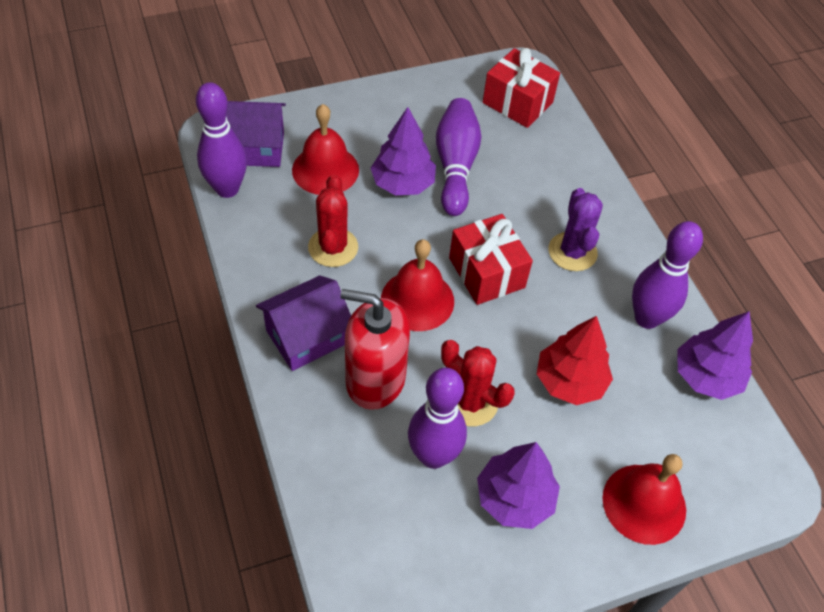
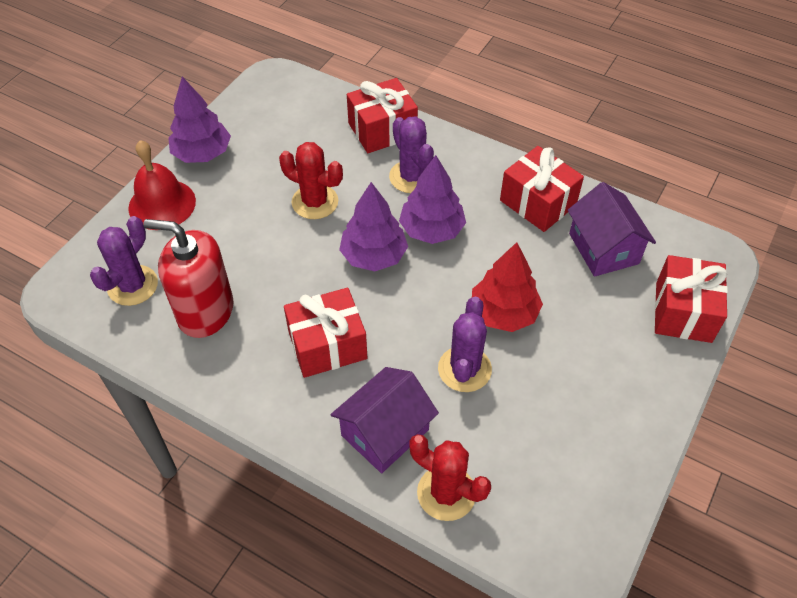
purple bowling pin: [196,82,247,198] [408,367,467,469] [436,98,481,216] [632,221,703,329] = 4 -> none = 0
purple cactus: [549,188,603,271] = 1 -> [90,216,158,306] [389,116,434,193] [438,297,492,392] = 3
red bell: [292,104,359,195] [381,239,454,331] [602,454,686,545] = 3 -> [128,140,196,230] = 1
red gift: [449,214,533,305] [483,48,560,128] = 2 -> [284,288,367,378] [347,78,418,153] [500,146,584,232] [655,255,728,343] = 4

